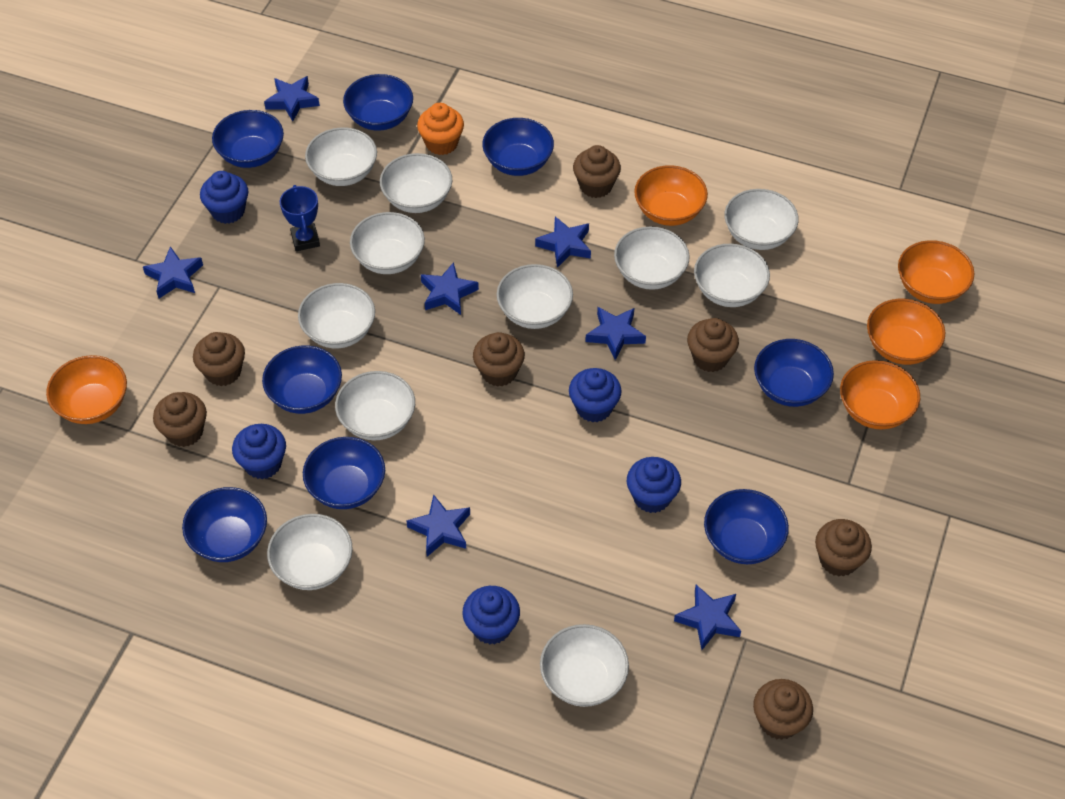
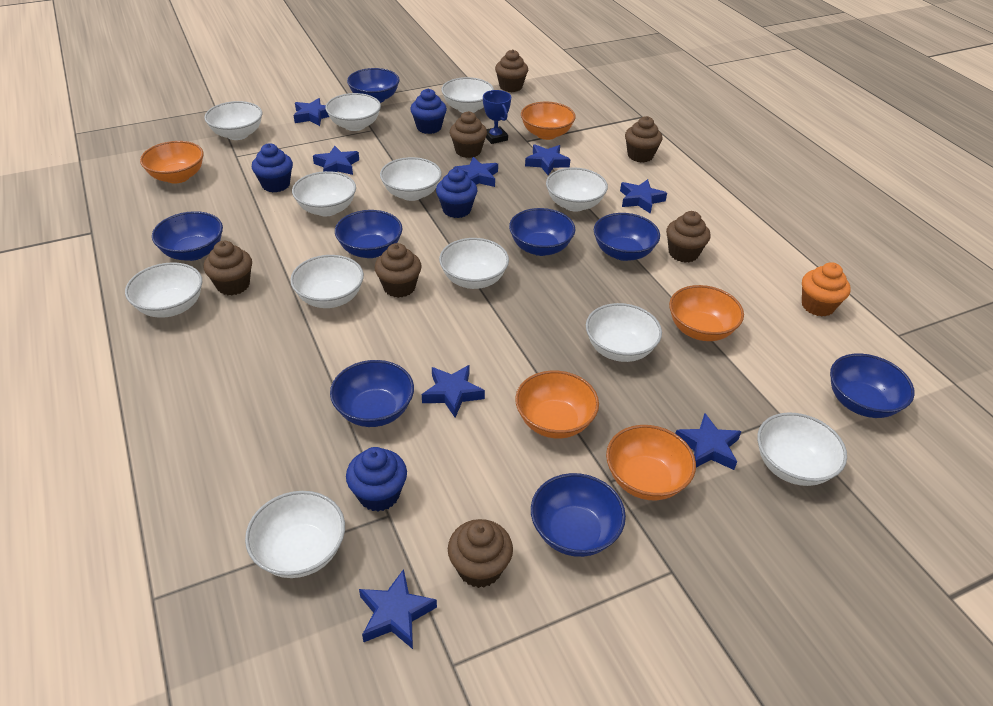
blue cupcake: [200,171,248,224] [232,424,286,479] [463,586,520,645] [569,368,621,423] [627,457,681,513] = 5 -> [252,143,293,192] [346,447,407,511] [410,89,447,134] [436,168,477,218] = 4
blue star: [143,246,203,299] [264,76,320,121] [406,494,470,557] [421,262,479,315] [535,216,591,268] [585,307,646,360] [674,585,741,650] = 7 -> [293,98,329,126] [313,145,359,175] [359,569,437,649] [422,365,485,418] [453,157,498,187] [525,144,570,175] [620,179,667,214] [675,413,742,470] = 8
white bowl: [267,514,353,590] [298,283,375,348] [305,127,377,186] [335,371,415,440] [350,212,425,274] [380,153,452,213] [497,264,573,329] [540,624,629,707] [614,226,690,290] [694,244,770,307] [725,189,799,250] = 11 -> [125,262,202,318] [204,101,262,140] [245,491,345,578] [290,255,364,308] [292,171,356,216] [325,93,381,131] [380,157,442,201] [439,238,509,289] [441,77,494,113] [546,168,608,212] [586,303,662,362] [757,412,847,486] = 12

